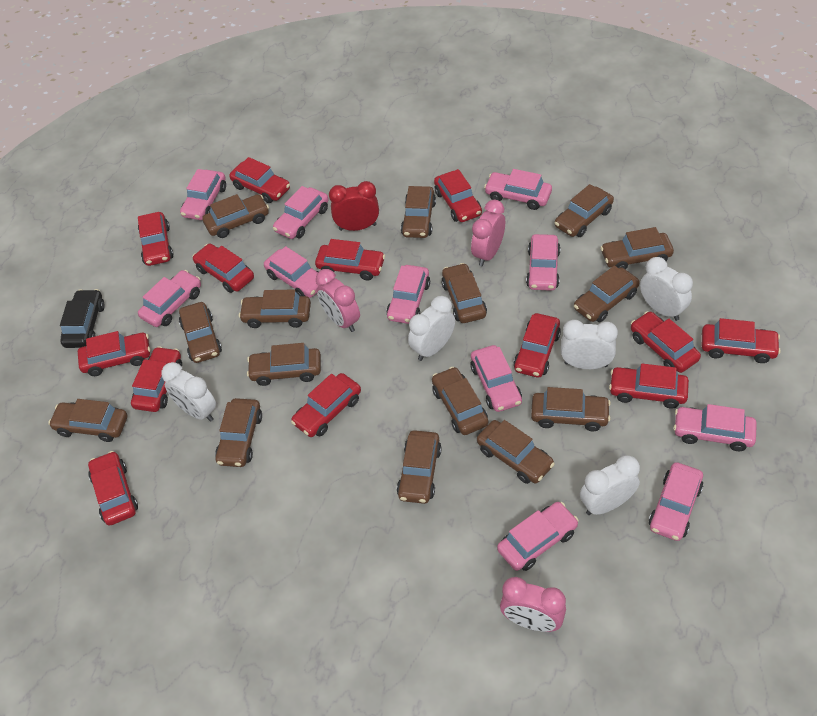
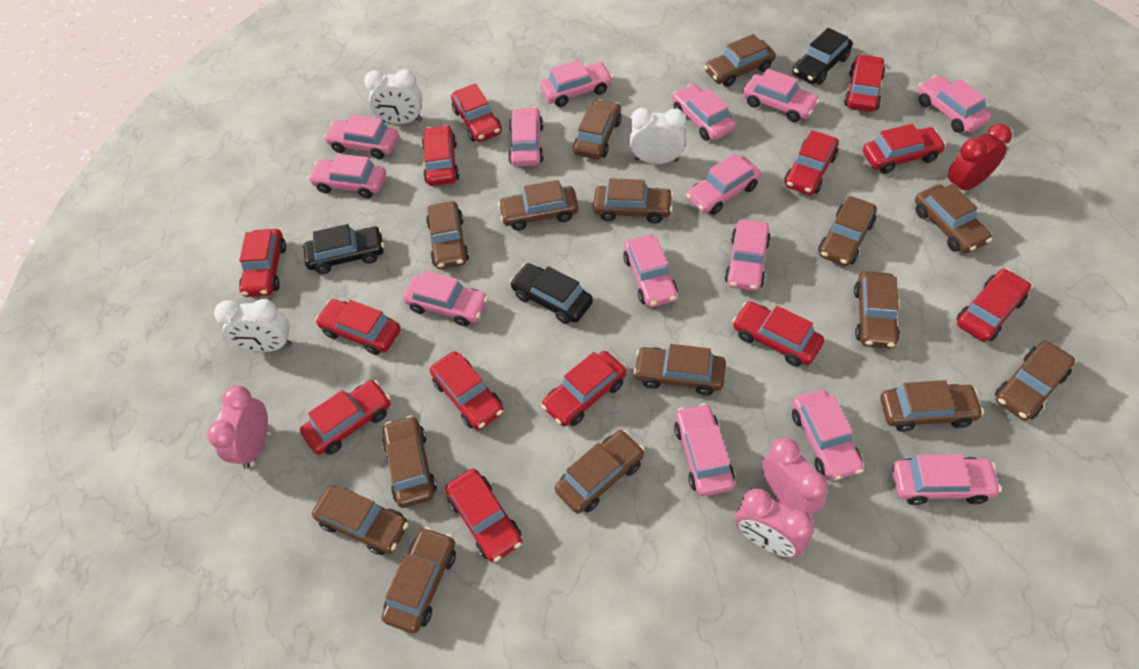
black car: [60,289,105,348] = 1 -> [304,224,384,274] [510,263,593,324] [793,28,853,85] = 3
pink car: [138,270,201,327] [180,169,226,220] [264,246,319,298] [273,186,329,239] [386,265,430,324] [470,345,522,412] [484,169,552,210] [497,502,579,571] [526,234,560,291] [649,462,703,541] [674,404,757,451] = 11 -> [308,154,386,198] [324,115,399,159] [403,270,488,326] [508,107,544,167] [540,60,613,107] [623,235,678,307] [672,84,736,141] [674,403,735,496] [686,153,761,215] [725,219,771,291] [743,69,820,122] [792,390,864,481] [892,454,1001,505] [917,75,991,133] = 14
white clock: [161,362,216,422] [408,296,455,361] [561,320,618,369] [580,455,640,515] [640,257,693,321] = 5 -> [214,299,292,352] [364,69,422,124] [630,108,686,164] = 3

